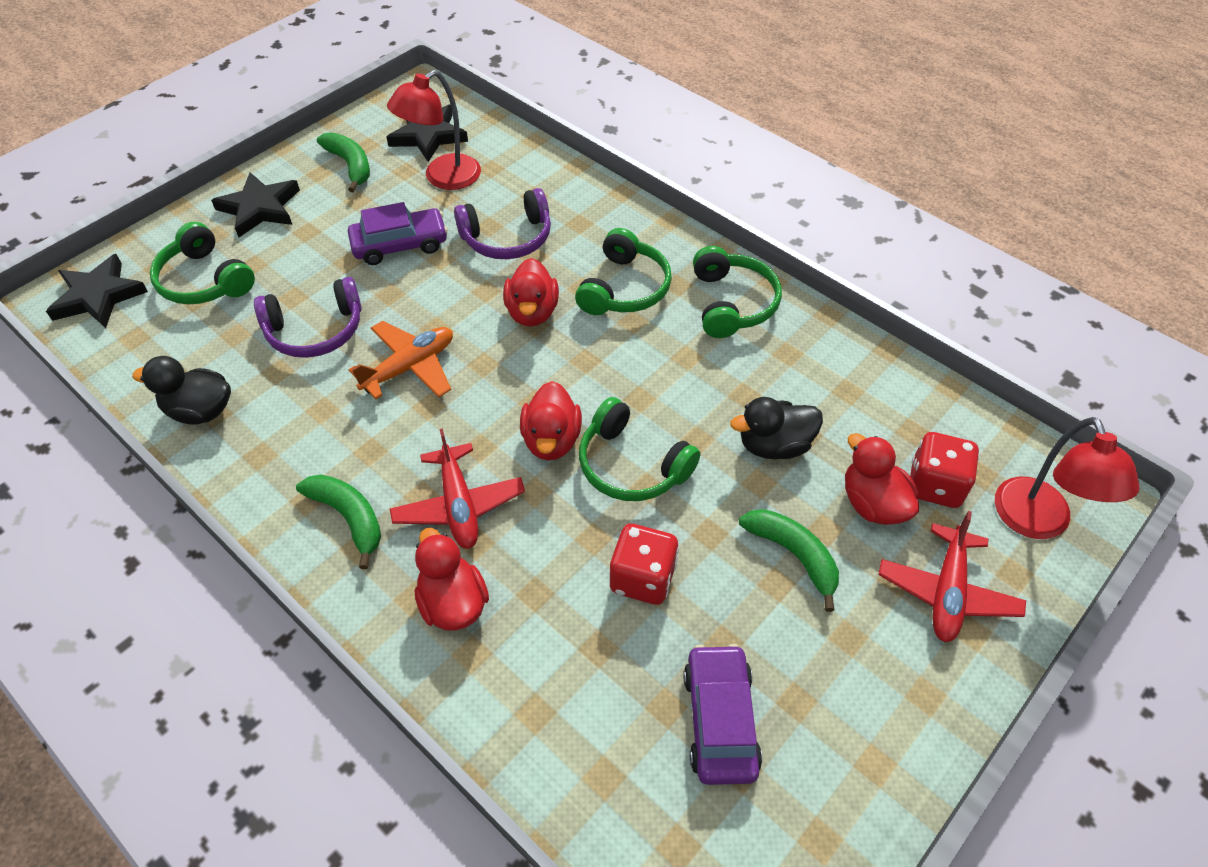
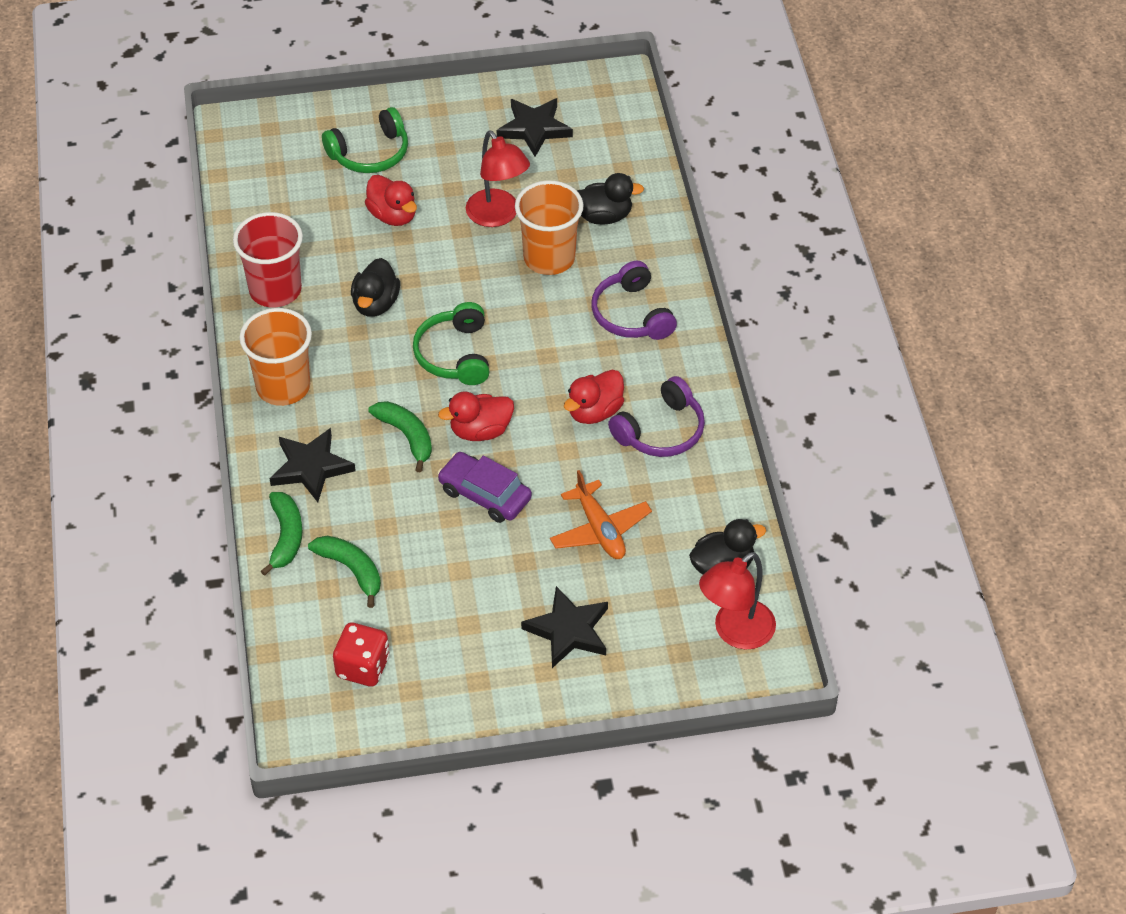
black duck: [132,356,231,425] [730,397,823,459] = 2 -> [351,258,400,317] [577,173,644,225] [689,519,766,575] = 3
green headphones: [150,222,255,305] [575,228,672,315] [579,397,700,501] [693,246,782,338] = 4 -> [322,107,408,173] [413,302,489,385] = 2
orange cup: none = 0 -> [239,308,312,406] [515,180,584,275] = 2
purple car: [348,202,448,265] [683,644,762,785] = 2 -> [437,452,532,523] = 1
red cup: none = 0 -> [233,212,303,308] = 1
red dice: [610,524,679,605] [910,432,979,508] = 2 -> [333,623,390,686] = 1
red duck: [415,528,489,630] [503,258,559,327] [520,381,582,461] [845,433,919,525] = 4 -> [365,175,417,226] [438,391,514,441] [564,370,624,424] = 3
red plane: [390,428,525,549] [878,511,1026,642] = 2 -> none = 0

